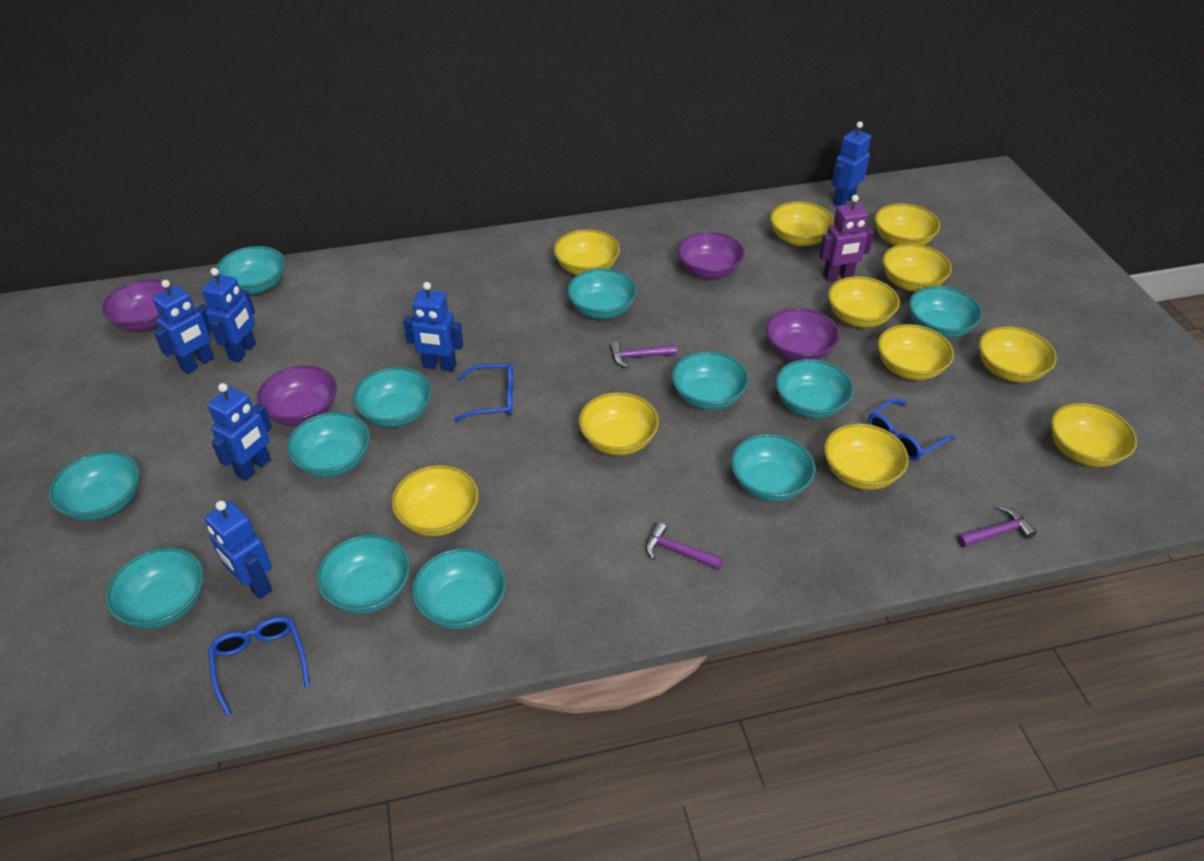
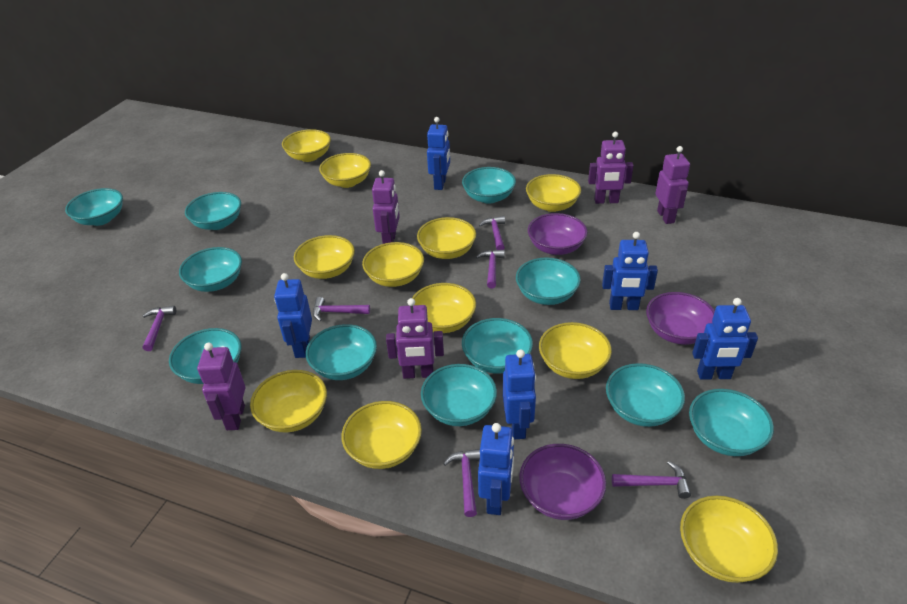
blue glasses: [208,617,310,717] [454,364,513,422] [868,399,955,461] = 3 -> none = 0
purple bowl: [102,279,173,331] [257,365,337,426] [678,232,745,279] [766,308,840,361] = 4 -> [519,444,606,520] [528,213,588,255] [646,292,715,345] = 3
purple hammer: [610,342,677,368] [646,522,723,570] [957,507,1037,548] = 3 -> [143,306,176,351] [313,297,370,321] [443,449,480,517] [476,250,505,289] [479,216,505,250] [612,461,691,499] = 6
purple robot: [819,195,874,282] = 1 -> [197,343,245,430] [372,170,400,244] [386,298,444,379] [588,132,634,204] [655,146,690,224] = 5
turquoise bowl: [49,451,140,521] [106,547,204,629] [216,246,285,294] [287,412,370,477] [316,534,410,614] [353,367,432,427] [412,548,506,629] [567,268,637,319] [672,351,749,410] [731,434,815,501] [775,359,854,419] [909,286,982,338] = 12 -> [65,188,123,226] [169,328,241,384] [179,247,242,292] [185,192,241,230] [306,324,377,380] [421,364,497,426] [462,167,516,204] [462,318,533,374] [516,258,581,305] [606,363,685,427] [689,389,774,456] = 11

